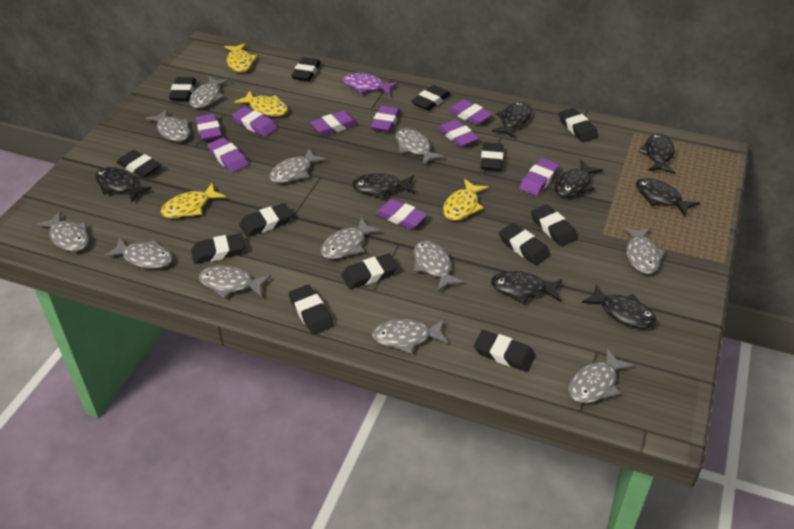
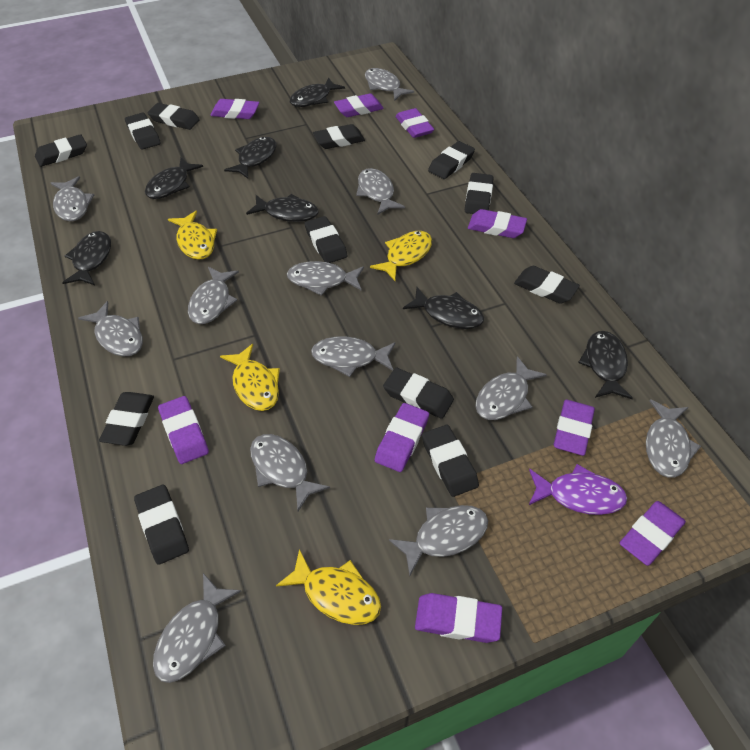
black eraser: [117,150,161,178] [169,77,196,101] [191,233,245,264] [239,203,293,237] [288,285,334,335] [291,57,321,81] [341,253,398,289] [411,85,450,111] [474,330,536,372] [481,142,504,171] [499,223,550,265] [531,204,578,246] [559,108,598,142] = 13 -> [35,134,87,167] [99,392,154,446] [125,113,161,150] [134,485,189,565] [147,103,200,130] [305,216,348,263] [313,124,365,149] [383,368,454,419] [422,425,479,497] [428,141,475,179] [465,173,494,214] [514,266,580,304] = 12
black fish: [95,167,152,202] [352,174,415,199] [491,271,562,304] [492,102,532,138] [554,160,603,197] [582,284,657,329] [636,178,700,216] [639,134,675,173] = 8 -> [62,231,111,285] [145,158,203,199] [224,137,276,179] [246,194,318,222] [290,77,345,107] [403,287,484,329] [578,331,633,399] = 7

